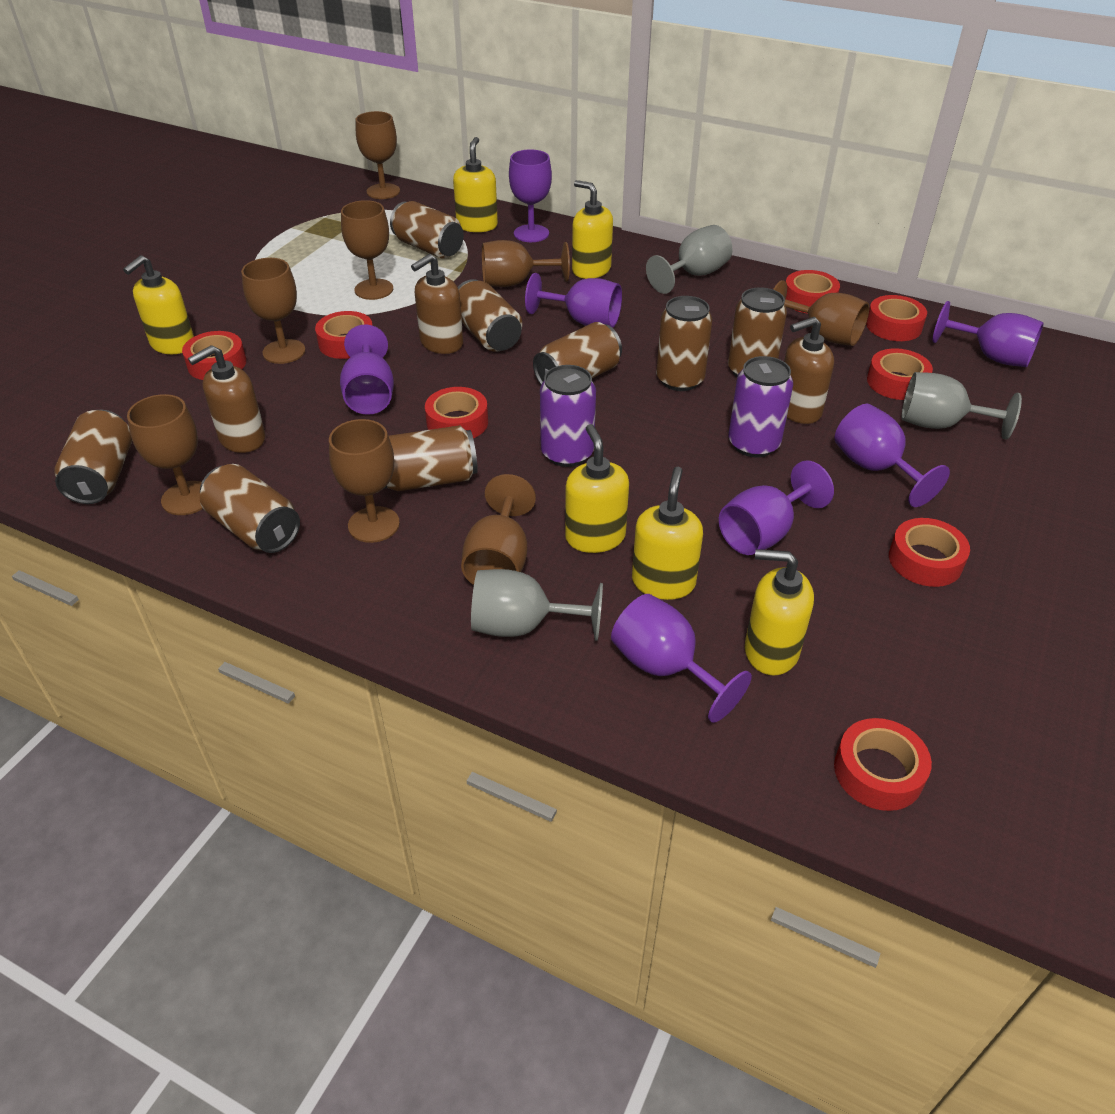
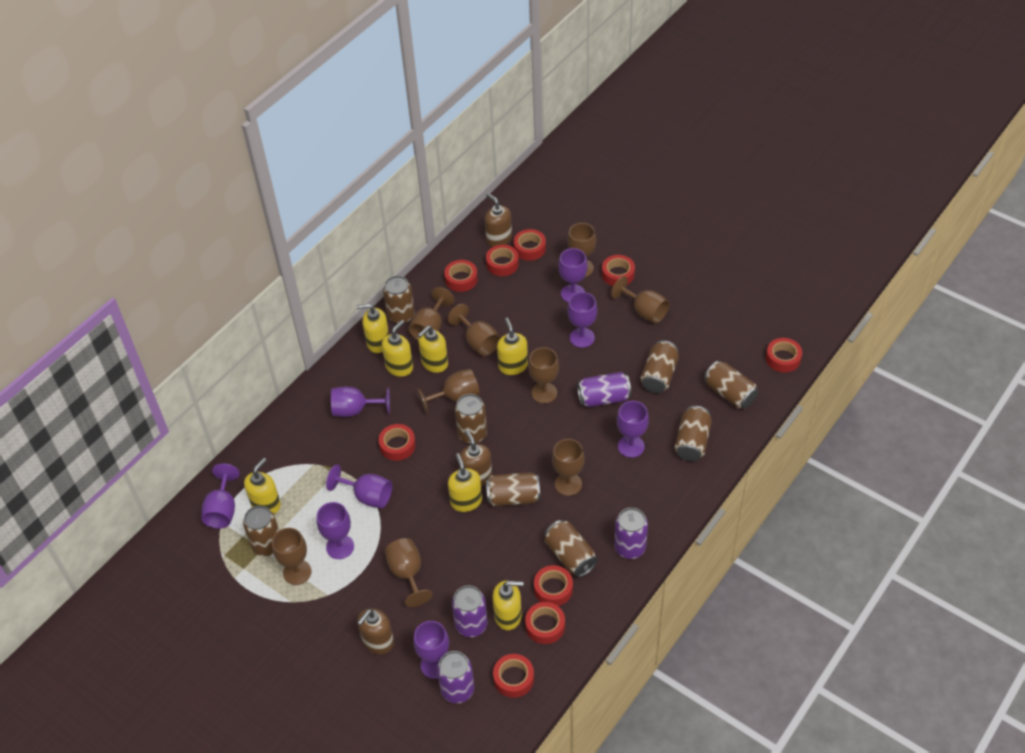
brown goblet: [127,394,203,515] [241,258,305,364] [329,419,400,543] [341,200,393,300] [356,111,400,199] [461,474,536,585] [482,240,570,287] [773,280,869,346] = 8 -> [272,528,312,585] [385,538,433,607] [408,287,454,340] [417,369,480,413] [448,304,500,356] [528,347,559,404] [552,439,585,496] [568,223,596,277] [611,276,669,323] = 9
grey goblet: [471,569,603,641] [646,225,733,294] [902,372,1022,439] = 3 -> none = 0
purple can: [540,365,596,467] [728,356,793,458] = 2 -> [437,651,474,703] [452,585,488,637] [577,372,631,407] [614,508,648,559] = 4
purple goblet: [340,324,394,415] [509,149,552,242] [525,273,622,328] [611,594,752,723] [719,460,834,555] [834,404,950,507] [933,301,1044,367] = 7 -> [201,464,240,528] [317,502,354,559] [326,464,392,508] [331,387,390,417] [413,621,449,679] [558,248,588,303] [567,292,597,348] [617,401,649,458] = 8
red tape: [182,331,246,380] [315,311,373,359] [425,387,488,438] [786,270,840,314] [834,718,932,811] [866,295,927,341] [867,348,933,400] [889,518,970,587] = 8 -> [379,424,416,461] [444,260,478,292] [486,245,519,276] [493,654,534,698] [514,229,546,261] [525,602,565,644] [534,565,573,606] [602,255,635,286] [766,338,802,373] = 9
yellow soap dispenser: [123,255,194,354] [453,137,498,232] [565,424,629,553] [572,180,613,279] [632,467,703,600] [745,549,814,675] = 6 -> [244,458,281,514] [356,303,389,353] [382,320,413,377] [418,325,448,373] [448,453,482,512] [492,581,524,630] [497,318,528,375] = 7

